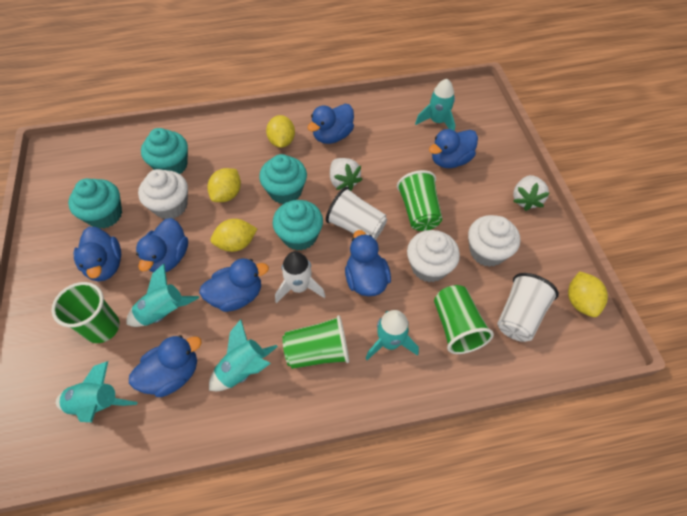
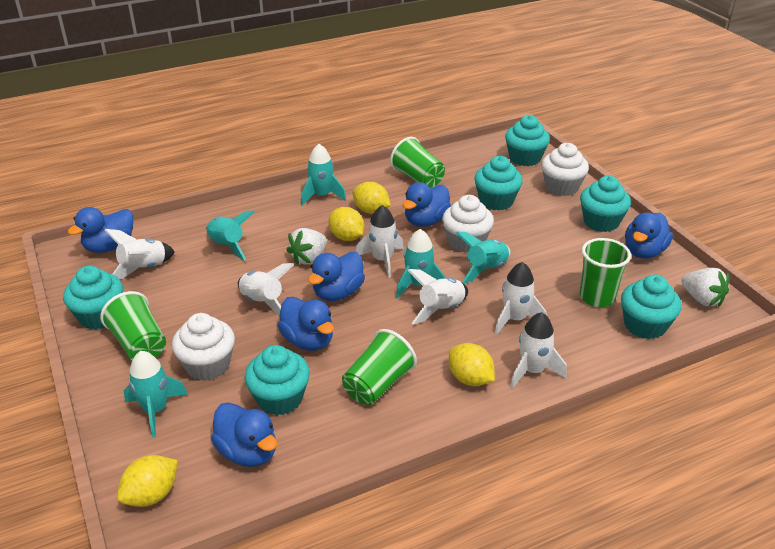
blue duck: [74,227,121,282] [129,335,202,397] [136,218,188,273] [199,258,269,312] [308,104,354,144] [345,230,391,296] [429,129,478,168] = 7 -> [68,207,133,253] [211,402,277,467] [277,297,334,351] [308,252,365,301] [403,182,451,227] [625,212,673,259] = 6
turquoise cupcake: [68,178,122,229] [141,128,188,174] [259,154,307,204] [273,200,323,251] = 4 -> [63,266,123,330] [244,345,310,415] [474,156,523,210] [505,115,550,166] [580,176,631,232] [621,275,682,339] = 6
white cup: [326,187,387,240] [497,273,559,342] = 2 -> none = 0
white rocket: [275,251,326,304] = 1 -> [105,229,175,279] [238,263,294,316] [356,205,404,278] [407,269,468,325] [495,262,546,335] [510,312,567,388] = 6

